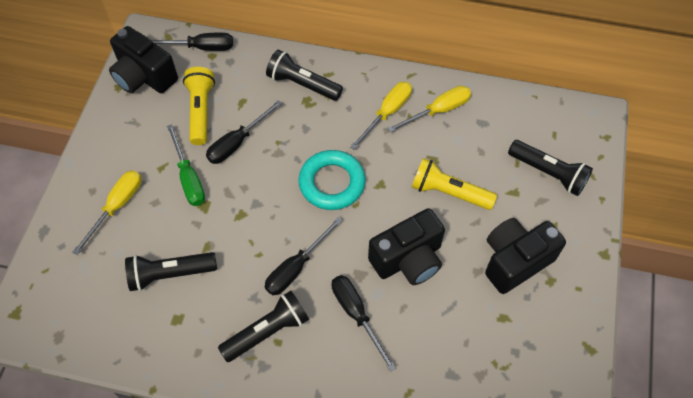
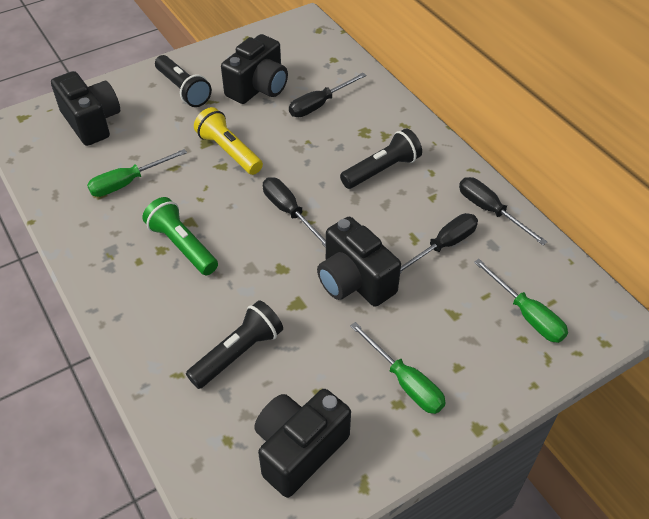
black camera: [109,26,178,93] [368,208,445,285] [485,218,566,294] = 3 -> [51,71,120,146] [221,34,288,104] [254,389,351,498] [317,217,401,307] = 4
black flashlight: [125,252,217,291] [218,290,309,362] [266,49,343,101] [508,140,593,196] = 4 -> [155,55,212,107] [186,300,283,389] [340,128,422,189] = 3
green flashlight: none = 0 -> [142,197,218,275] = 1
green screwdriver: [167,124,205,206] = 1 -> [87,149,187,197] [350,322,446,414] [474,259,568,343] = 3
turquoise ring: [299,150,366,210] = 1 -> none = 0
yellow flashlight: [183,67,215,145] [412,158,497,210] = 2 -> [194,107,263,175] = 1
yellow screwdriver: [72,170,141,255] [350,82,412,150] [387,86,471,133] = 3 -> none = 0

